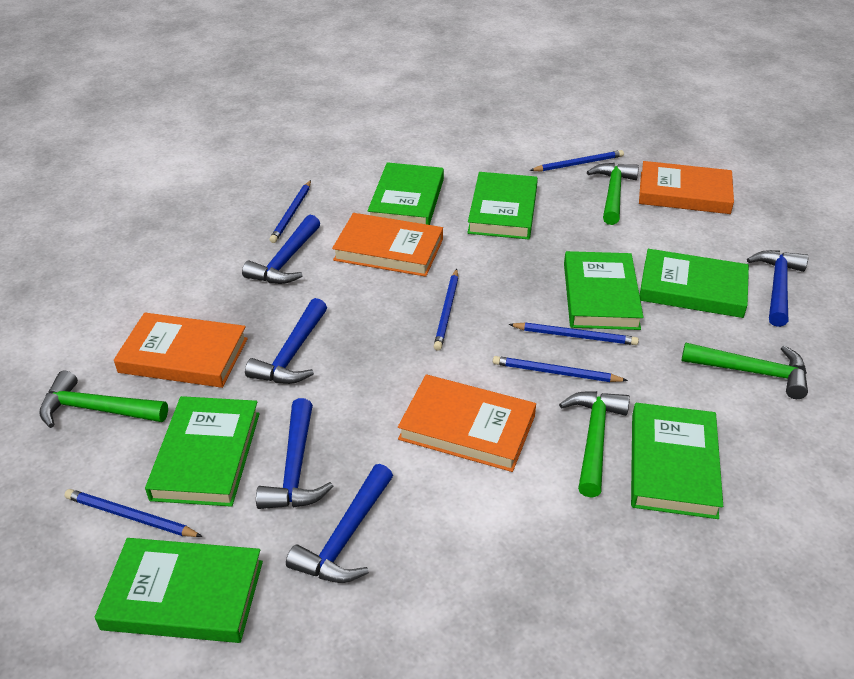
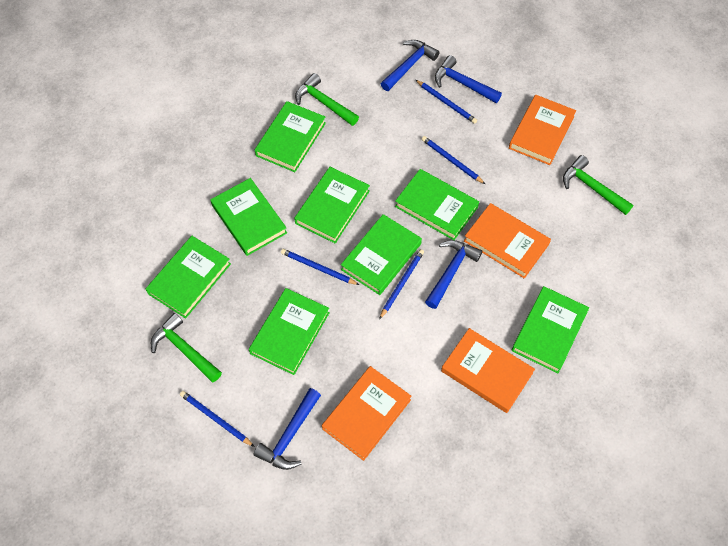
blue hammer: [242,215,320,284] [245,298,327,384] [256,398,334,509] [286,464,393,583] [747,250,808,327] = 5 -> [253,388,321,470] [381,40,440,91] [425,240,482,309] [435,55,502,103] = 4
blue pencil: [65,489,203,537] [269,180,311,243] [433,269,458,351] [493,356,628,382] [508,322,639,345] [530,150,624,171] = 6 -> [180,391,254,447] [281,249,359,285] [379,249,424,320] [416,80,477,124] [422,136,485,184] = 5
green book: [95,538,263,643] [145,396,260,507] [368,162,444,225] [467,172,538,240] [564,251,644,330] [631,403,723,519] [640,249,749,318] = 7 -> [146,236,231,319] [210,178,287,256] [249,288,330,375] [255,101,326,172] [294,167,370,243] [341,214,422,295] [395,169,479,240] [512,286,589,373] = 8
green hammer: [39,371,168,428] [559,391,630,498] [587,163,639,225] [681,342,808,399] = 4 -> [151,313,222,382] [295,73,359,126] [563,155,633,215] = 3

